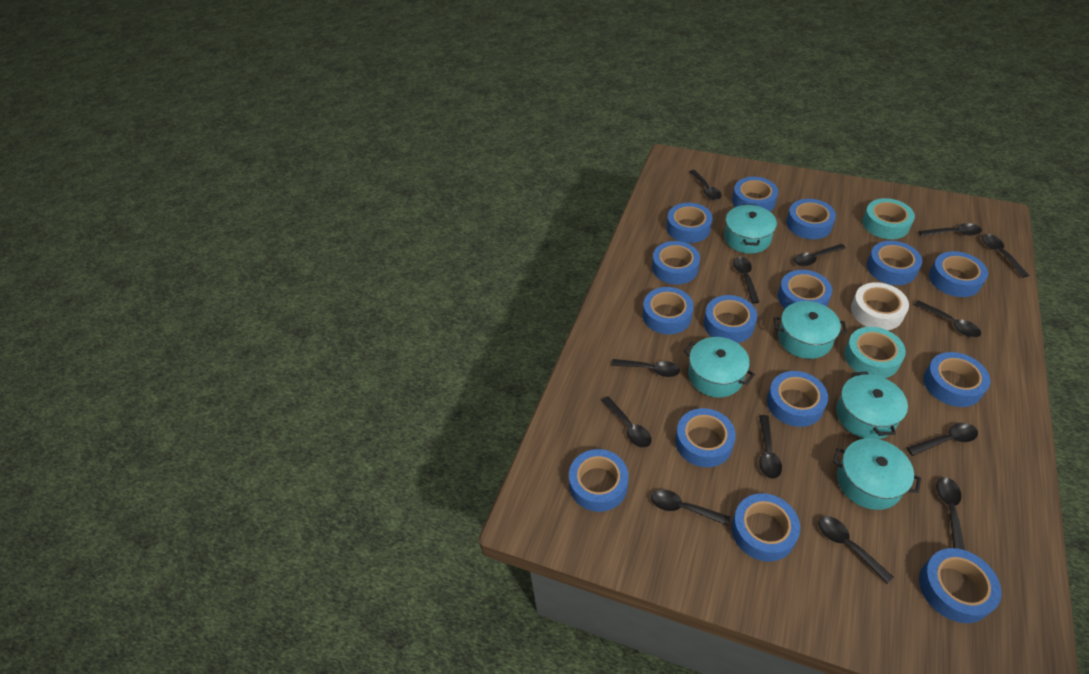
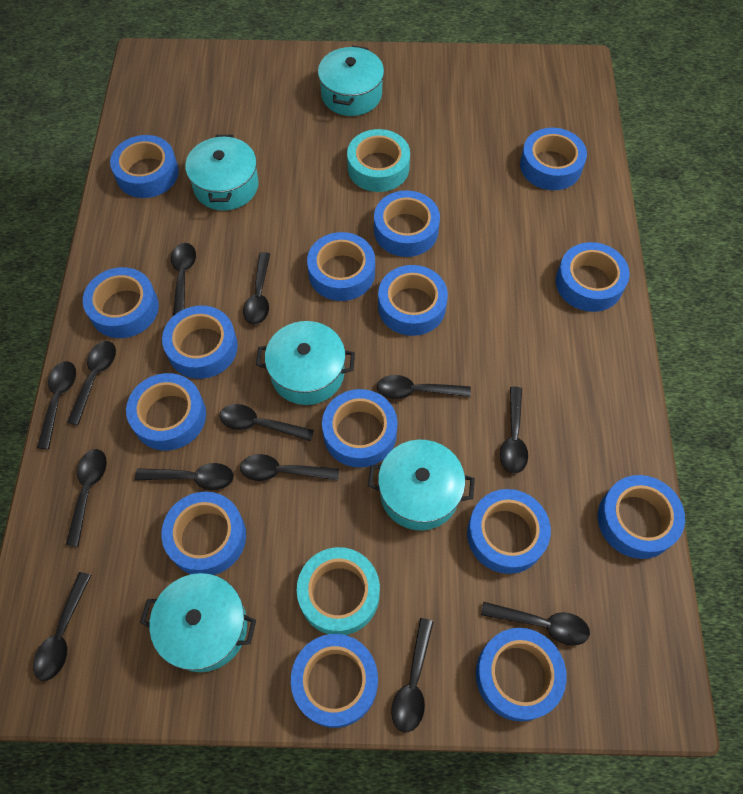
white tape: [851,282,909,330] = 1 -> none = 0

